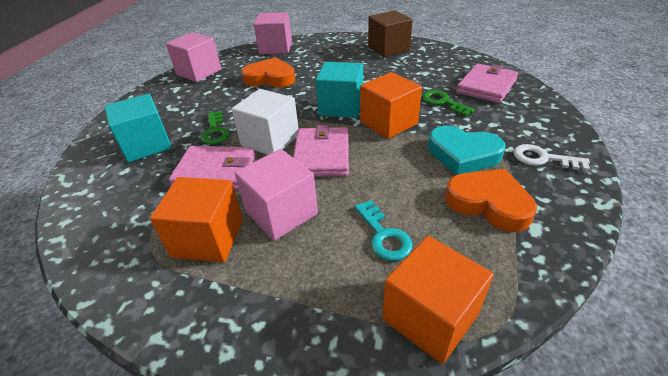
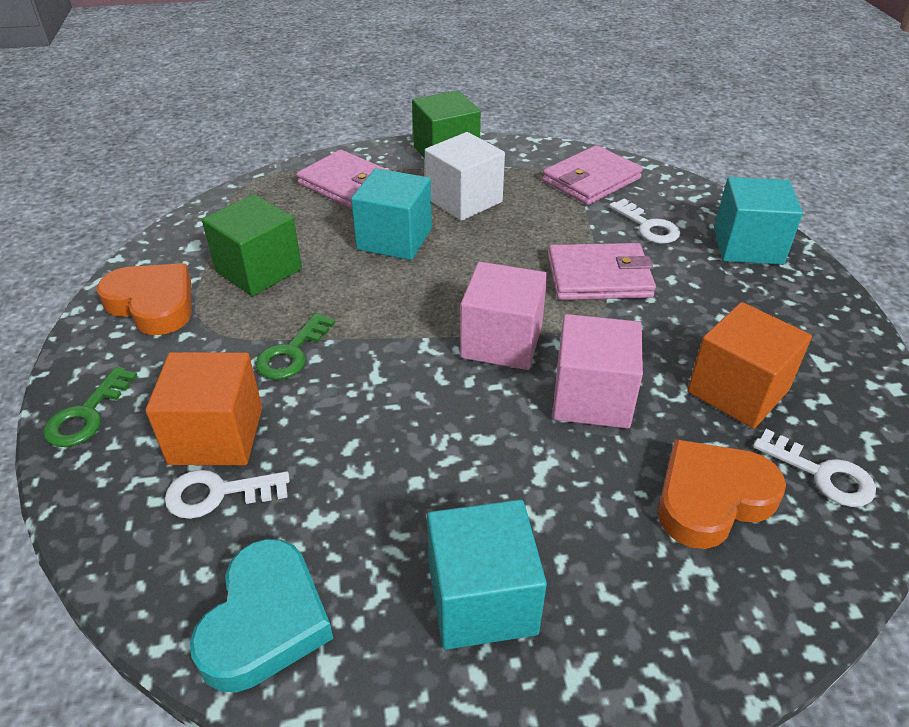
brown cube: [368,10,413,57] = 1 -> none = 0
green cube: none = 0 -> [202,194,302,296] [412,90,481,159] = 2
orange cube: [150,177,243,262] [360,72,422,139] [383,236,494,364] = 3 -> [146,352,262,465] [687,302,812,428] = 2
pink cube: [166,32,221,82] [235,149,318,241] [253,12,292,54] = 3 -> [460,262,547,370] [553,314,643,429] = 2
turquoise cube: [104,94,172,162] [316,62,363,118] = 2 -> [351,168,432,260] [427,500,547,650] [714,177,803,265] = 3
turquoise key: [355,200,412,261] = 1 -> none = 0
white key: [513,144,590,171] = 1 -> [165,470,290,519] [609,199,680,244] [753,429,876,507] = 3

